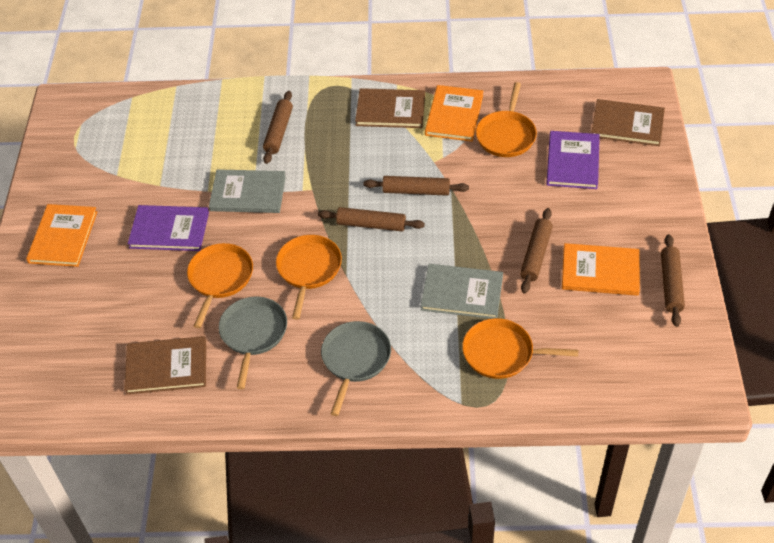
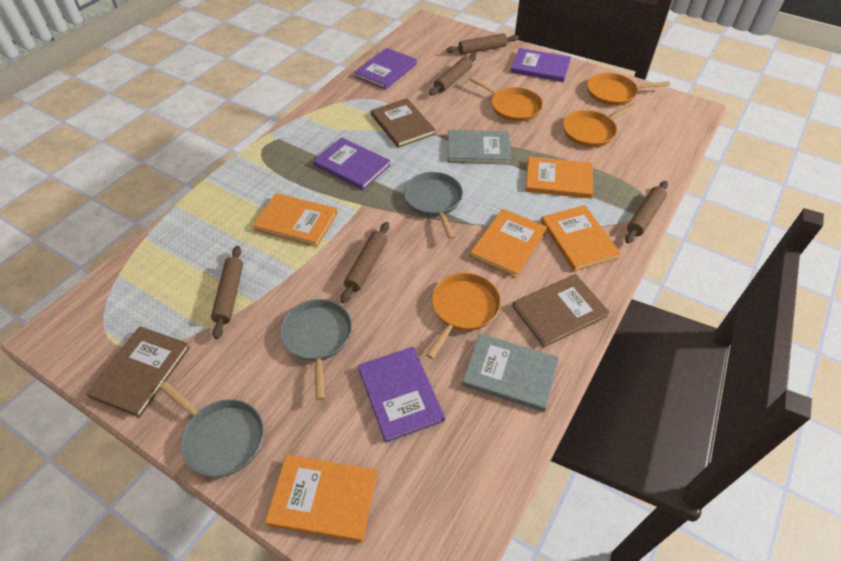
grey pan: [218,297,287,389] [321,321,391,416] = 2 -> [159,382,264,477] [280,299,352,400] [404,172,463,239] = 3
orange book: [26,204,97,267] [425,85,483,142] [562,243,640,296] = 3 -> [253,193,337,247] [265,455,377,542] [470,209,547,278] [526,156,593,199] [541,205,621,271] = 5
purple book: [128,205,209,251] [546,131,600,189] = 2 -> [313,137,391,190] [354,48,417,90] [358,347,445,443] [510,48,571,82] = 4

